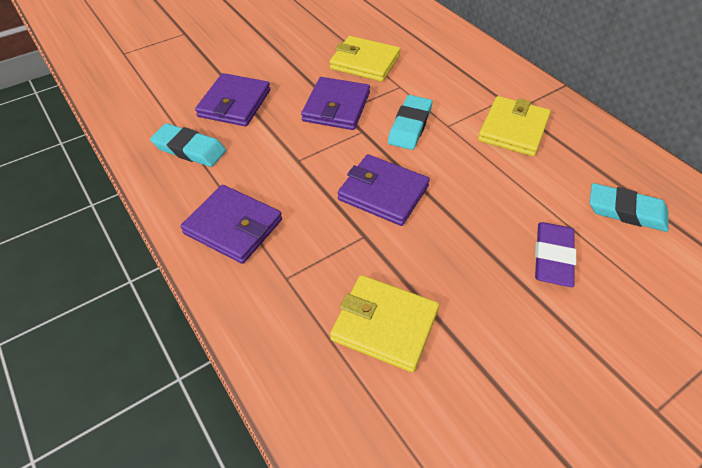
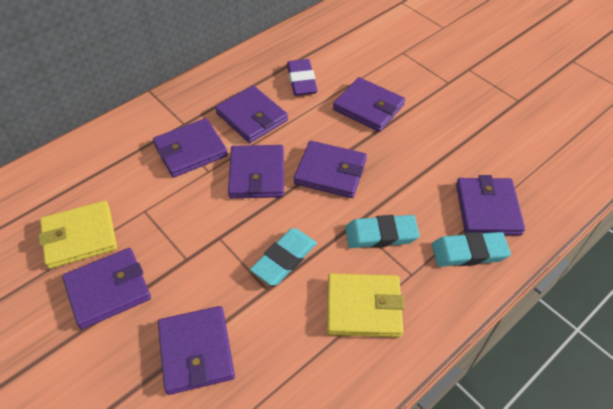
purple wallet: [180,185,282,264] [195,73,270,126] [301,77,370,130] [338,154,430,226] = 4 -> [62,248,151,329] [153,118,228,178] [158,306,235,395] [215,86,288,143] [228,145,284,198] [294,141,367,198] [333,77,405,132] [456,175,525,235] = 8
yellow wallet: [330,36,400,82] [330,275,439,373] [478,96,551,156] = 3 -> [38,200,117,269] [327,273,404,338] = 2

